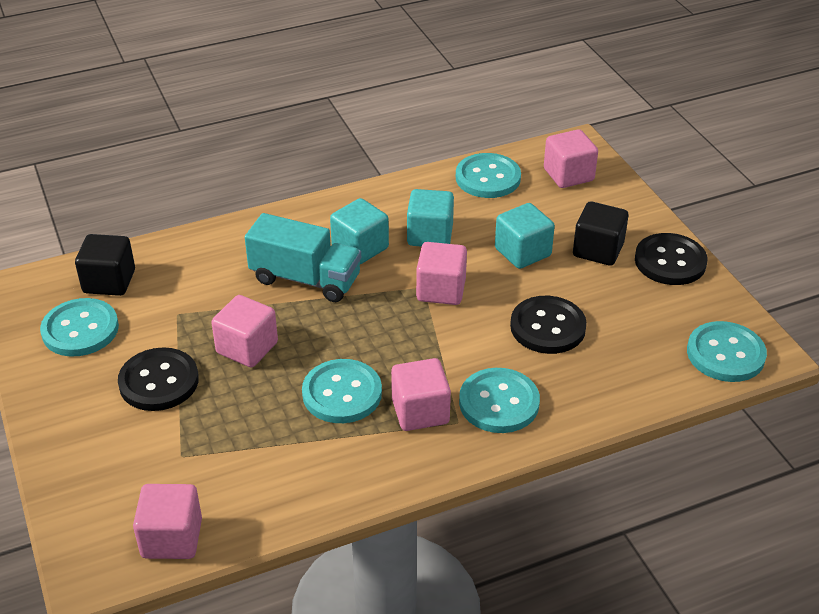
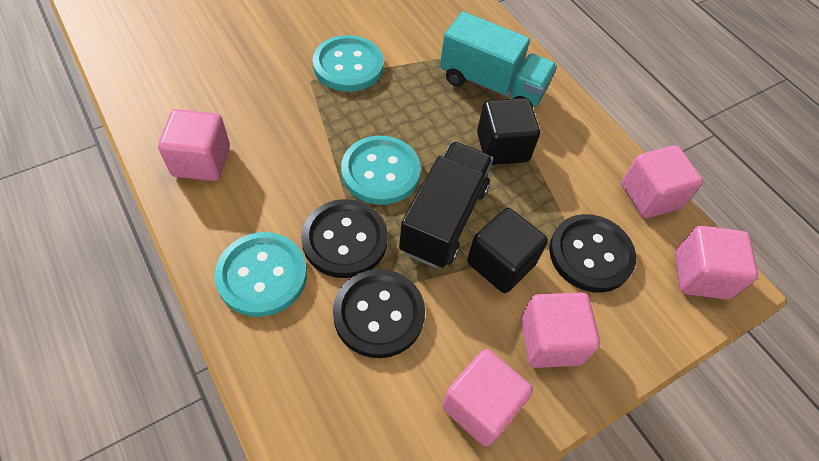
black truck: none = 0 -> [399,142,493,268] = 1
turquoise button: [40,298,119,357] [302,359,382,423] [456,153,521,198] [459,368,540,433] [687,321,767,382] = 5 -> [214,232,307,317] [313,35,384,92] [341,136,421,205] = 3
turquoise cube: [330,198,389,264] [407,189,454,246] [495,203,555,269] = 3 -> none = 0

